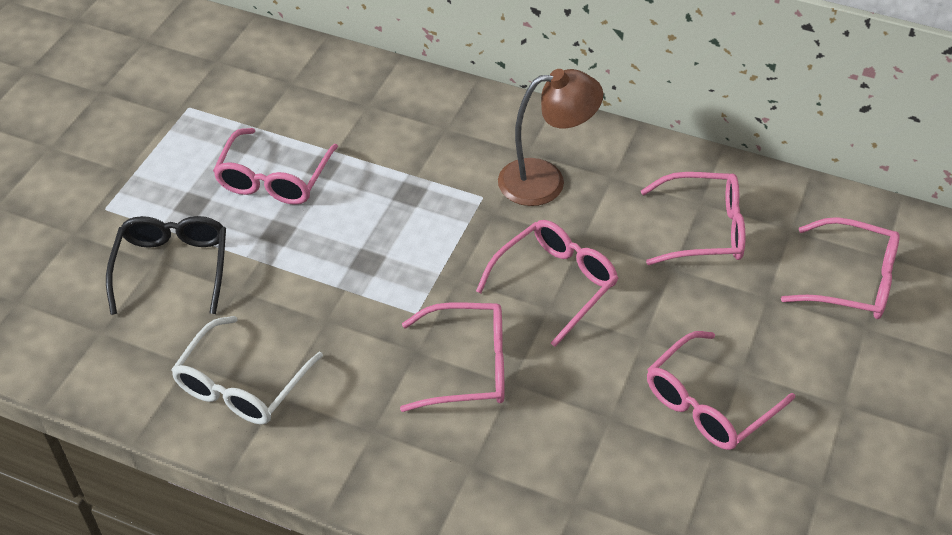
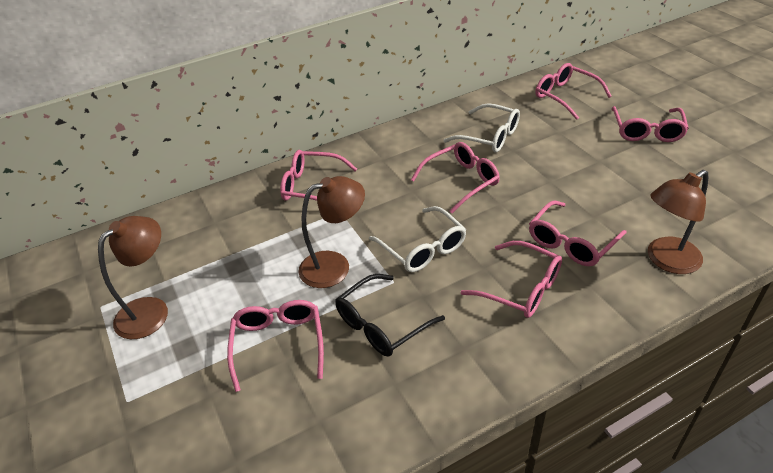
brown lamp: [498,69,603,206] = 1 -> [98,216,168,339] [299,176,365,288] [648,170,709,274] = 3
pink glasses: [213,128,338,205] [400,303,505,412] [476,220,618,347] [641,172,745,265] [647,331,795,450] [781,217,900,319] = 6 -> [227,300,324,392] [280,150,357,201] [411,142,500,213] [461,241,562,318] [529,200,627,266] [535,63,612,120] [612,106,689,142] = 7
white glasses: [171,316,323,424] = 1 -> [369,206,466,272] [444,103,520,153] = 2

